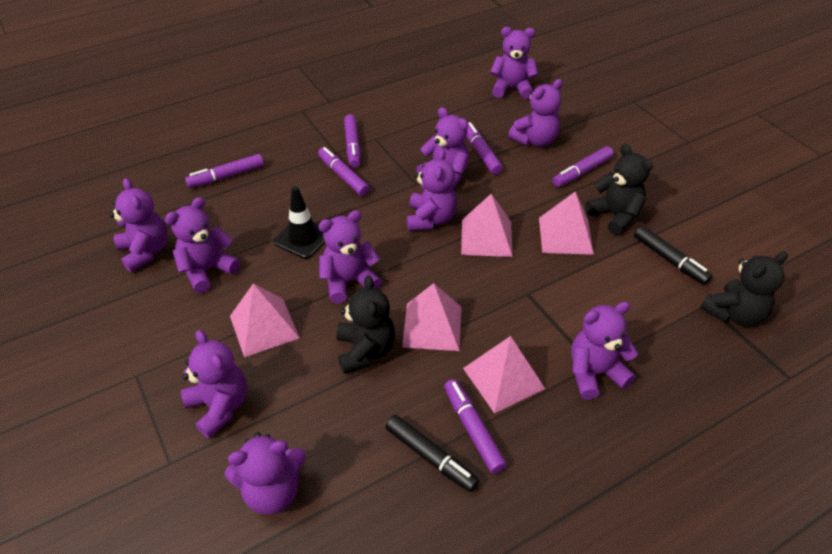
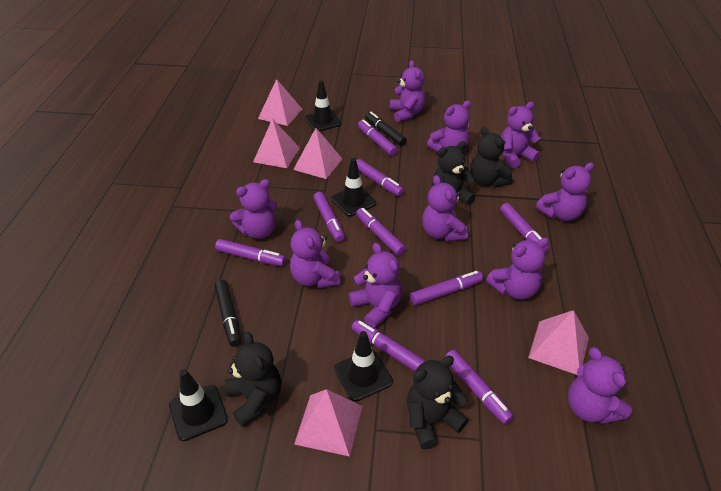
black teddy bear: [337,275,395,374] [585,144,653,235] [700,252,788,326] = 3 -> [225,332,281,427] [407,356,468,449] [432,141,475,209] [471,126,513,187] = 4
black traffic cone: [273,186,325,259] = 1 -> [169,369,228,441] [305,80,342,132] [331,158,377,217] [334,331,393,402] = 4
purple marker: [185,154,264,188] [318,147,370,196] [344,114,360,168] [444,379,507,474] [467,122,503,175] [553,146,613,187] = 6 -> [215,239,286,266] [313,192,345,242] [352,320,425,371] [356,159,404,196] [356,208,406,256] [358,119,398,156] [410,271,483,305] [445,350,514,424] [500,203,549,253] = 9

